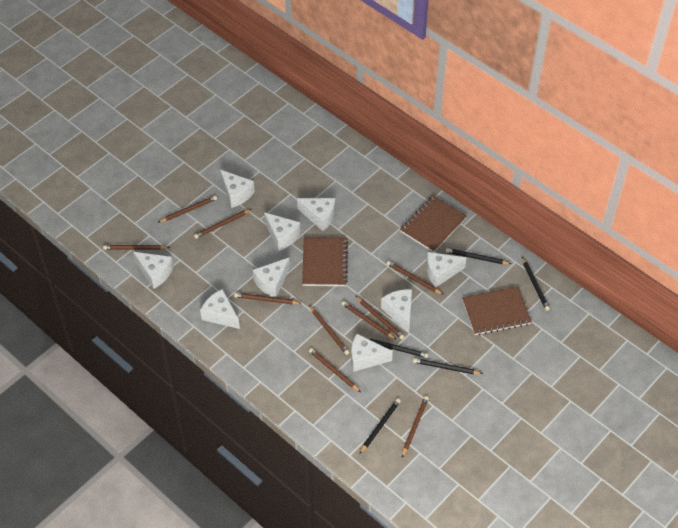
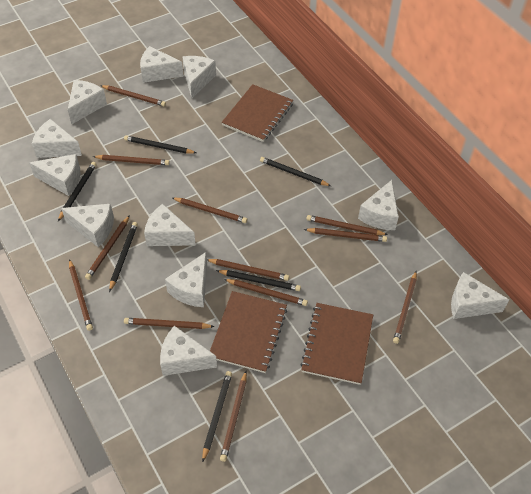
black pencil: [359,398,401,454] [367,338,429,358] [413,358,483,374] [446,248,511,264] [522,257,550,311] = 5 -> [58,162,97,221] [109,222,138,292] [124,135,196,154] [202,371,232,462] [216,270,301,291] [260,157,331,186] = 6
brown pencil: [103,245,170,250] [158,196,217,223] [194,209,251,239] [234,293,301,304] [309,305,350,355] [309,348,361,392] [342,301,397,340] [356,296,404,340] [386,261,444,295] [402,396,429,457] = 10 -> [69,259,93,331] [85,215,130,280] [93,155,170,165] [100,85,166,106] [124,318,215,329] [173,197,247,223] [207,259,289,281] [220,371,247,462] [224,279,308,306] [304,228,387,242] [306,215,388,235] [393,271,417,344] = 12
white cheese: [133,252,173,289] [200,289,240,329] [220,170,255,208] [253,258,290,298] [264,212,300,251] [297,198,335,231] [351,334,393,372] [381,289,412,332] [426,252,467,287] = 9 -> [29,154,80,196] [32,119,82,158] [61,204,114,247] [68,80,107,124] [140,46,183,83] [144,204,196,246] [160,326,217,376] [165,252,207,307] [183,56,216,98] [358,180,399,230] [451,272,509,319] = 11

